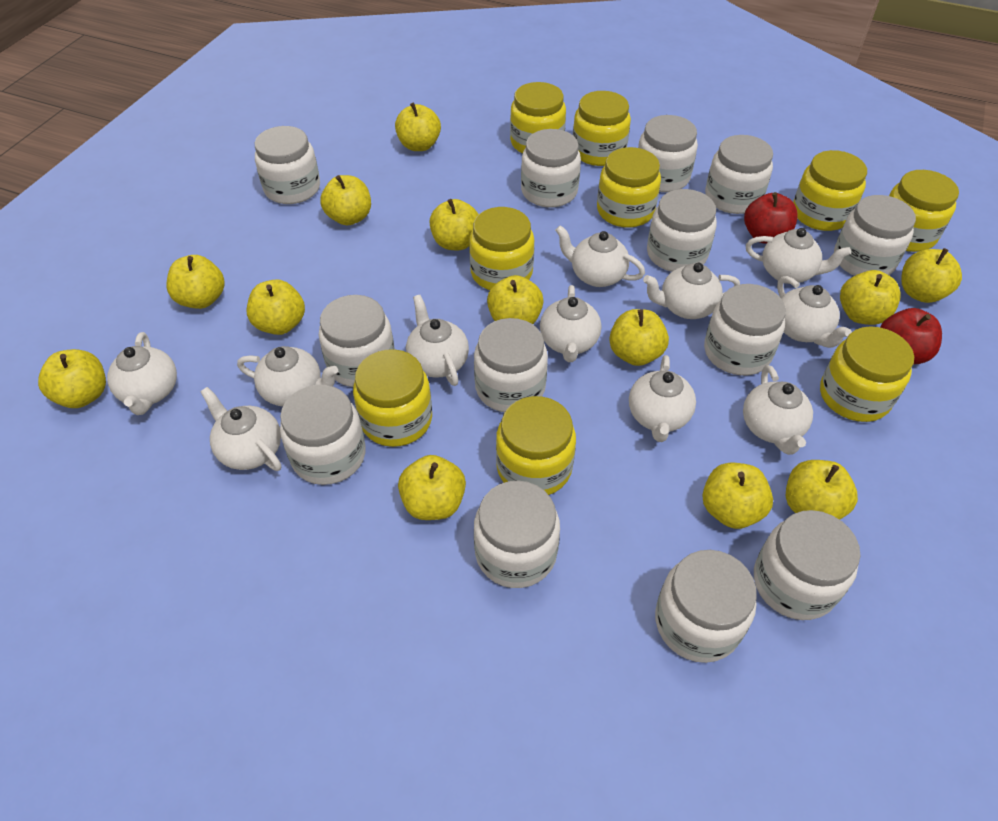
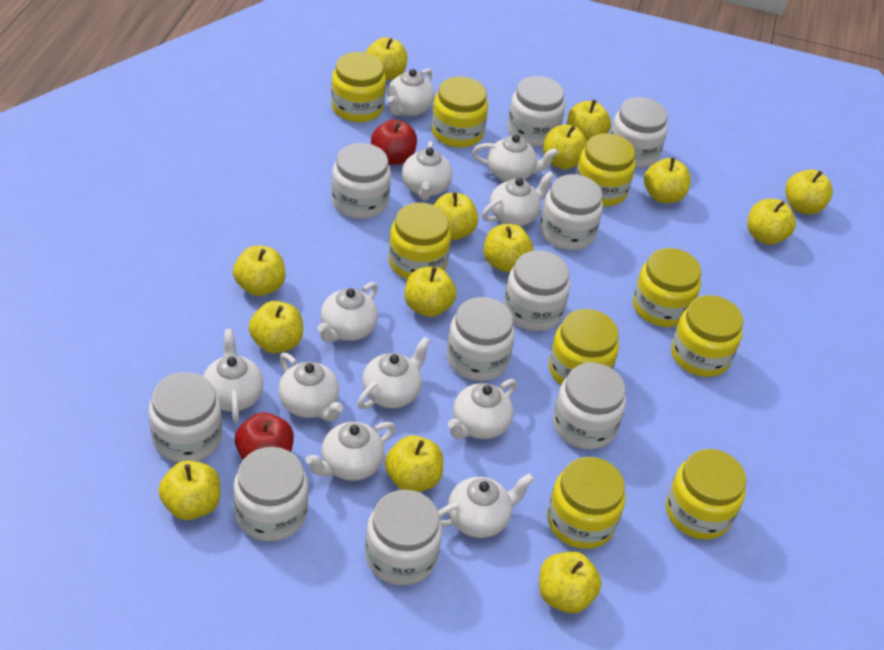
white jar: [255,126,320,204] [280,385,366,485] [319,295,395,387] [474,318,548,412] [474,481,560,588] [521,129,581,208] [638,115,698,192] [647,189,717,272] [655,550,757,663] [704,284,786,375] [705,135,773,214] [754,510,860,620] [834,195,916,276] = 13 -> [149,372,222,462] [234,447,308,541] [331,143,391,219] [365,490,442,586] [447,297,515,381] [504,250,570,331] [508,76,565,146] [540,174,603,250] [553,363,626,449] [610,97,668,168] = 10
yellow apple: [38,349,106,408] [166,255,225,309] [247,279,305,335] [320,175,371,225] [395,102,441,151] [398,455,466,520] [429,199,479,250] [487,275,544,324] [609,309,669,366] [702,463,773,529] [786,460,858,520] [840,270,901,325] [901,248,962,303] = 13 -> [158,460,220,520] [233,246,286,296] [249,301,303,354] [365,37,407,80] [385,435,443,492] [405,267,456,317] [434,192,478,240] [483,224,533,272] [539,551,602,613] [543,125,587,170] [567,100,611,142] [644,157,691,203] [747,199,796,245] [785,170,833,214] = 14

